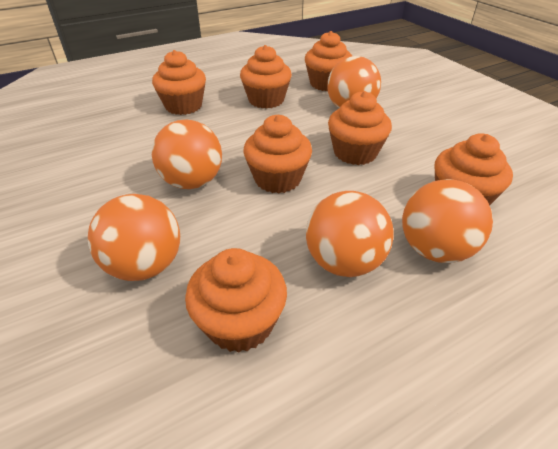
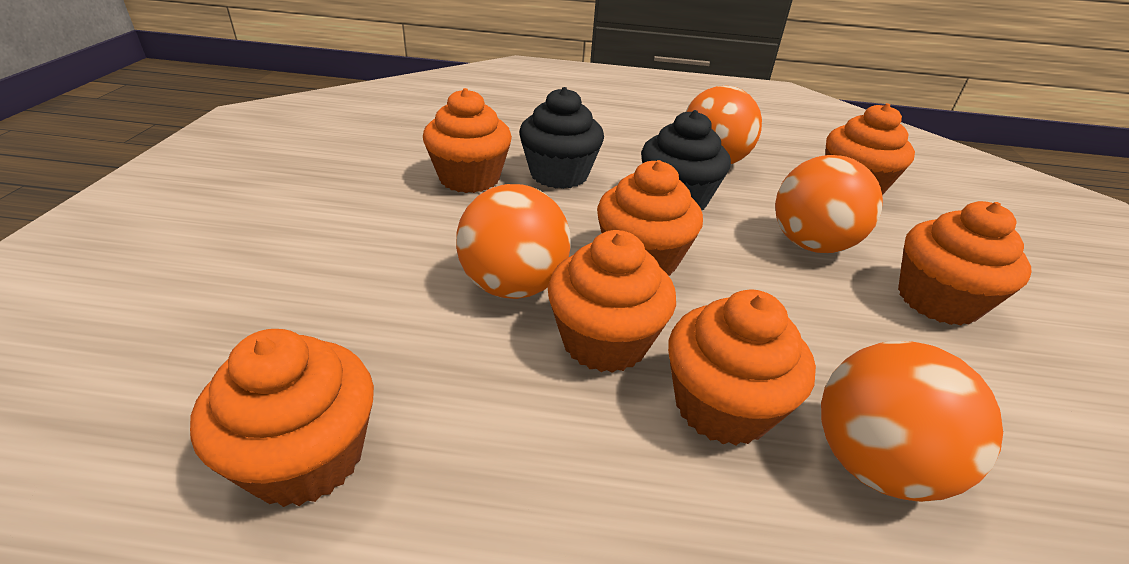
black cupcake: none = 0 -> [519,87,604,189] [641,110,731,210] = 2
orange ball: [88,194,180,281] [152,119,222,189] [306,191,394,277] [327,56,381,108] [402,179,493,263] = 5 -> [456,184,571,299] [685,85,762,164] [775,155,883,253] [821,341,1003,502] = 4

